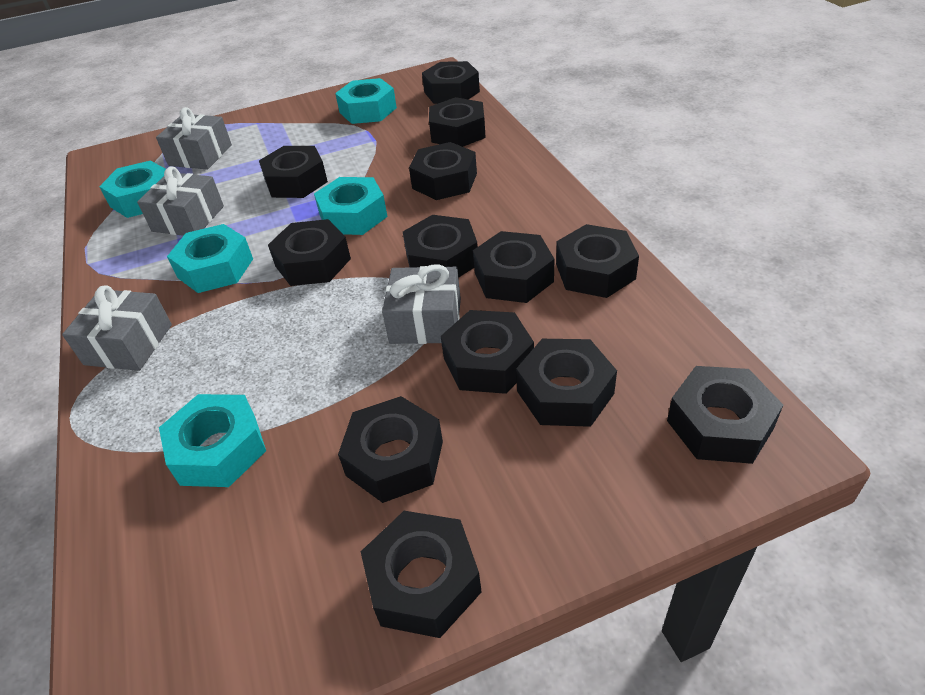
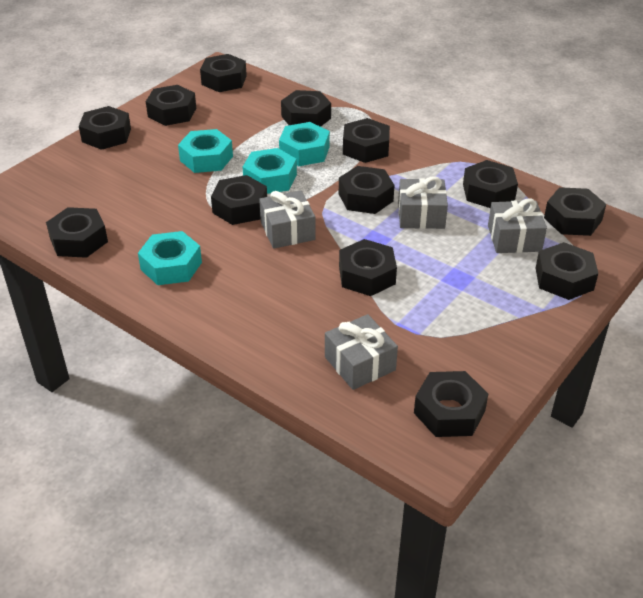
turquoise nut: [99,161,166,218] [159,394,266,487] [167,224,253,293] [314,177,388,235] [335,78,397,124] = 5 -> [138,231,202,285] [178,129,233,173] [243,148,297,194] [279,122,330,166] = 4

